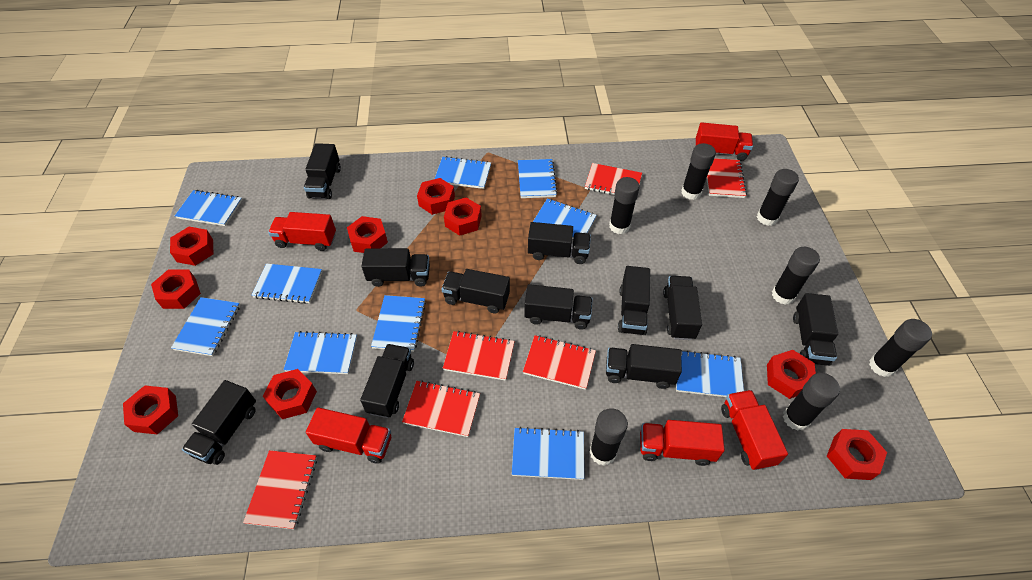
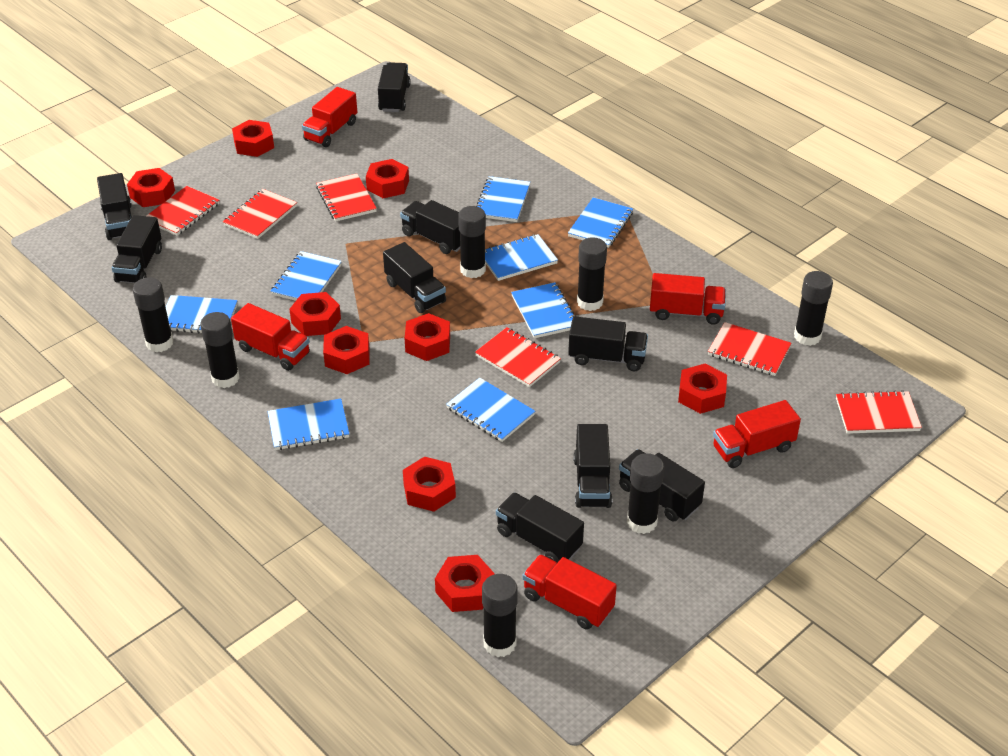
black truck: [182,380,256,465] [304,143,341,199] [360,344,414,418] [362,248,430,287] [441,269,510,313] [524,284,593,329] [528,222,591,264] [606,344,682,389] [618,266,650,335] [663,276,702,340] [793,293,838,366] = 11 -> [97,173,132,240] [112,215,162,283] [378,62,411,112] [383,242,446,313] [400,200,460,254] [496,492,584,563] [568,316,648,371] [573,424,612,508] [619,449,705,521] = 9
blue notebook: [171,297,240,356] [175,190,242,226] [252,263,322,304] [284,331,357,374] [371,295,426,352] [435,156,491,189] [512,427,584,480] [518,159,558,198] [533,198,597,239] [676,350,744,397] = 10 -> [166,295,238,333] [268,399,350,450] [271,251,342,301] [446,378,535,442] [476,176,531,222] [485,234,558,281] [511,282,576,338] [568,197,633,248] = 8

